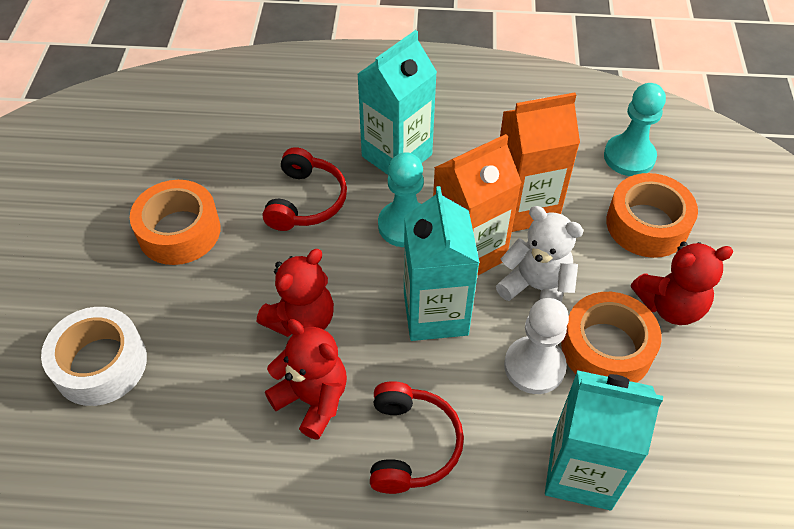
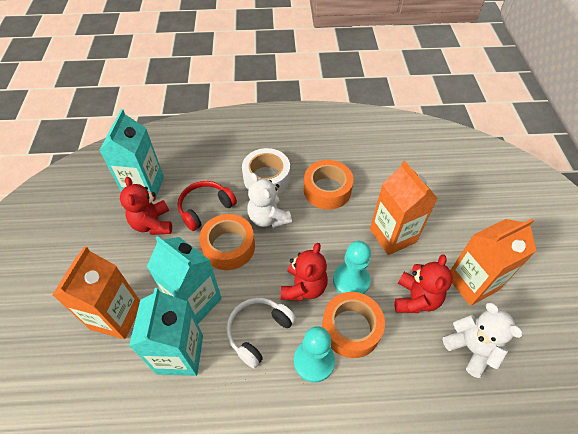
orange carton: [433,134,522,276] [500,93,580,232] = 2 -> [52,246,140,339] [370,161,438,255] [450,219,536,306] = 3
red headphones: [263,147,347,231] [370,381,464,494] = 2 -> [177,181,237,231] = 1
white headphones: none = 0 -> [226,298,296,368] = 1
white pawn: [504,298,569,394] = 1 -> none = 0
white teddy bear: [496,206,584,302] = 1 -> [247,173,292,228] [443,302,523,378] = 2

